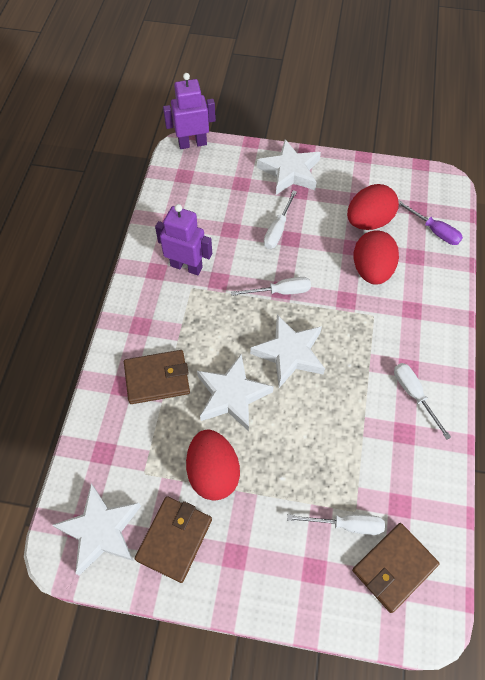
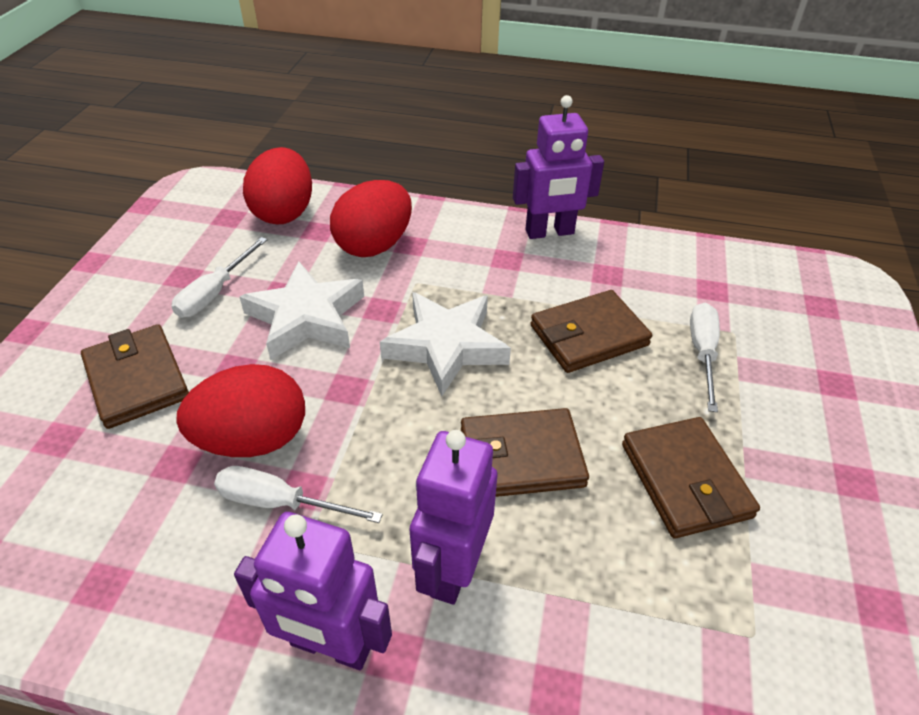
brown wallet: [124,350,190,404] [135,496,212,583] [352,523,440,613] = 3 -> [81,324,189,429] [461,408,589,497] [530,290,652,373] [622,417,760,538] = 4
purple robot: [155,204,212,275] [163,73,216,149] = 2 -> [234,512,392,670] [410,430,497,605] [513,95,604,239] = 3
purple screwdriver: [398,200,463,245] = 1 -> none = 0
white screwdriver: [231,277,311,296] [264,190,297,249] [287,514,385,535] [394,363,451,440] = 4 -> [171,237,267,318] [214,466,383,523] [690,303,720,412] = 3
white star: [52,484,141,576] [197,354,274,431] [250,315,325,388] [257,139,321,195] = 4 -> [239,261,364,360] [380,292,511,396] = 2

